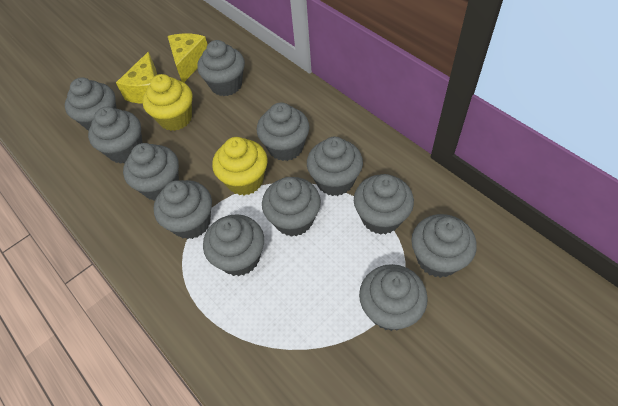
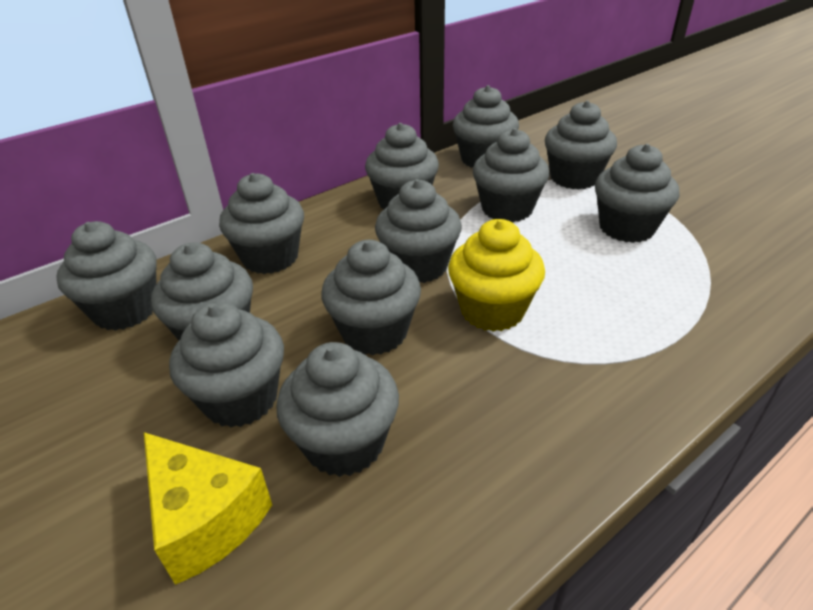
yellow cheese: [116,52,157,104] [168,33,207,82] = 2 -> [144,432,272,585] = 1
yellow cupcake: [142,74,192,131] [212,137,268,196] = 2 -> [448,219,545,332] = 1

